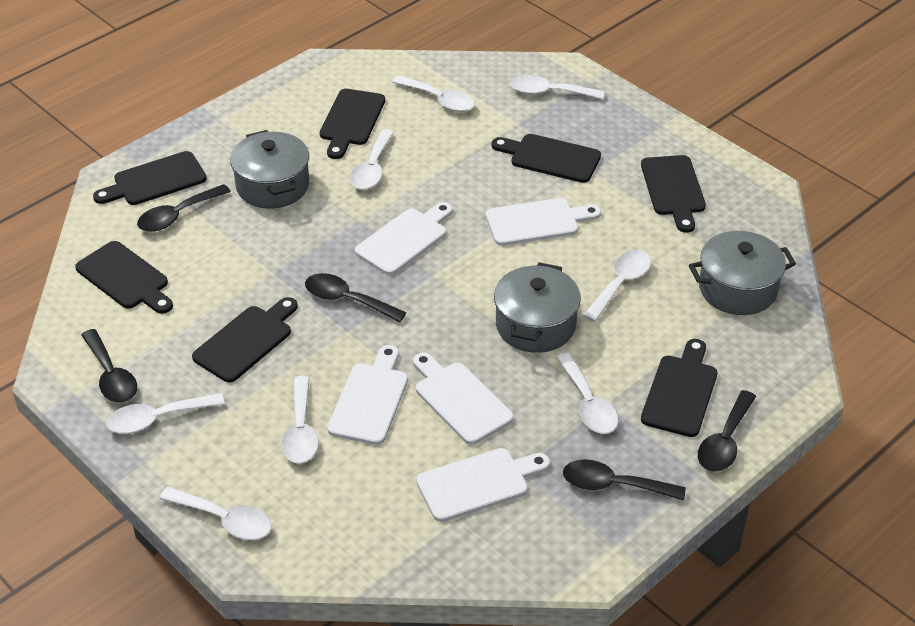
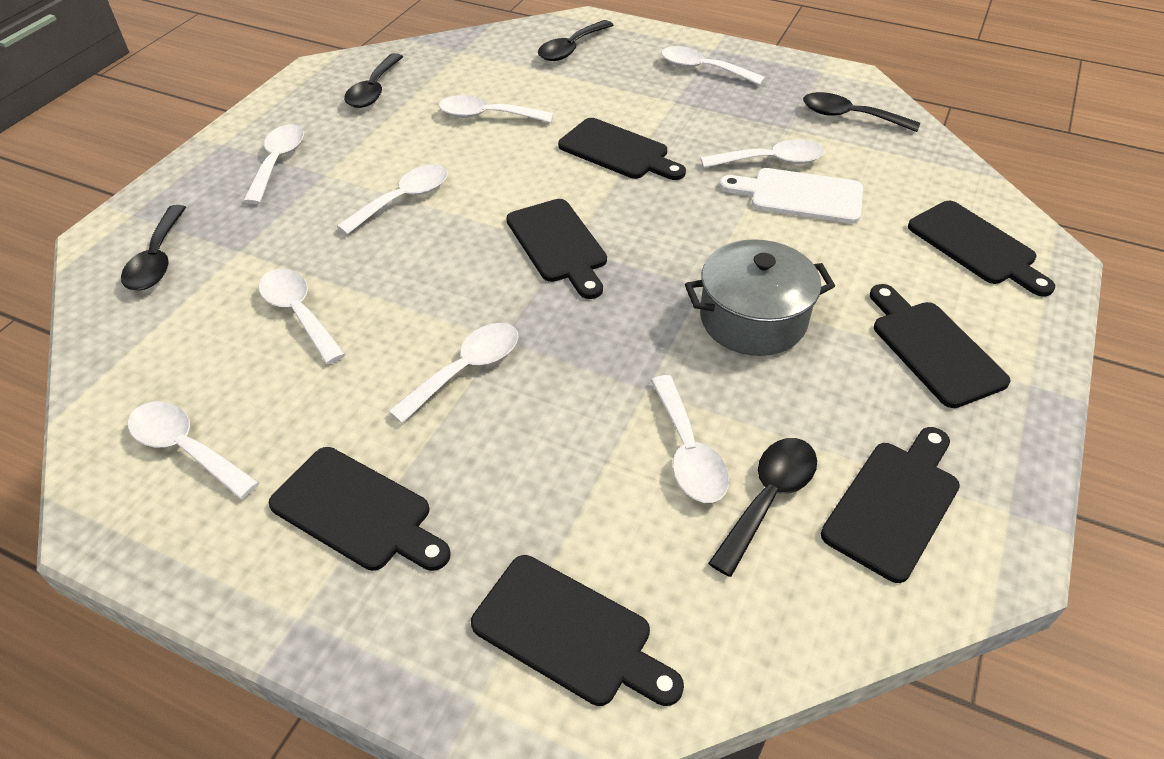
grey pot: [230,130,309,209] [494,262,581,353] [689,231,796,315] = 3 -> [685,239,835,356] = 1
white cutting board: [327,345,408,445] [355,202,453,275] [413,353,514,445] [416,448,550,522] [486,198,601,246] = 5 -> [719,168,863,224] = 1
white spoon: [106,393,225,434] [160,487,272,540] [281,376,319,464] [350,129,394,190] [392,75,475,112] [510,75,605,100] [556,353,618,434] [583,250,651,322] = 8 -> [128,401,259,499] [243,124,304,204] [259,269,346,364] [337,165,448,235] [388,323,519,423] [439,95,553,123] [651,375,729,503] [661,46,765,85] [701,139,824,168] = 9

